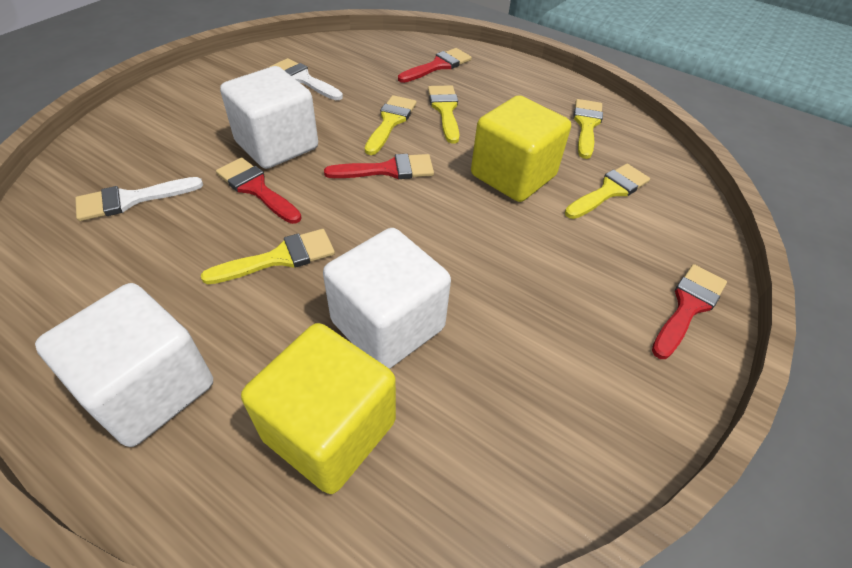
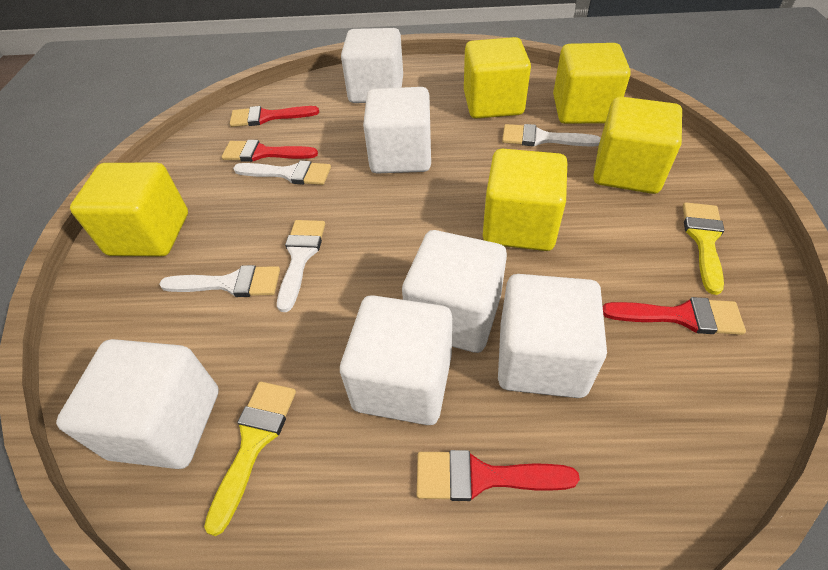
white brush: [75,177,203,221] [270,58,343,100] = 2 -> [159,265,280,297] [233,160,331,185] [277,220,325,312] [502,124,601,147] = 4
white cube: [35,283,213,447] [220,66,318,169] [323,228,451,369] = 3 -> [56,339,219,469] [340,295,452,425] [341,28,403,103] [363,87,431,174] [402,230,507,353] [498,274,607,398] = 6
yellow brush: [201,229,335,284] [365,95,417,155] [428,85,459,144] [565,164,650,219] [573,99,603,159] = 5 -> [204,382,296,536] [683,202,724,295] = 2
yellow cube: [241,323,396,494] [471,95,571,202] = 2 -> [70,163,188,256] [464,37,531,119] [483,149,567,251] [553,43,630,124] [593,97,682,194] = 5

